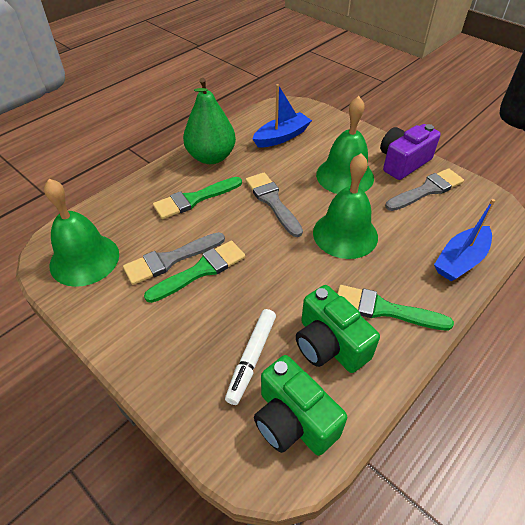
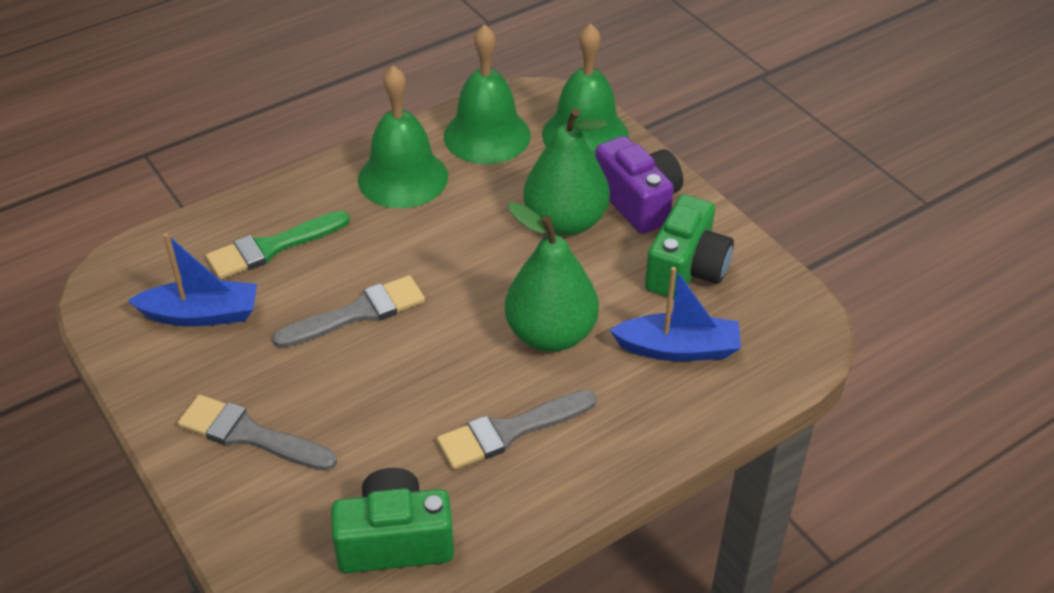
green brush: [144,240,246,303] [153,177,242,219] [337,285,454,331] = 3 -> [206,211,350,280] = 1
green pear: [183,78,236,164] = 1 -> [505,202,599,352] [523,108,610,236] = 2
white marker: [225,309,276,405] = 1 -> none = 0

